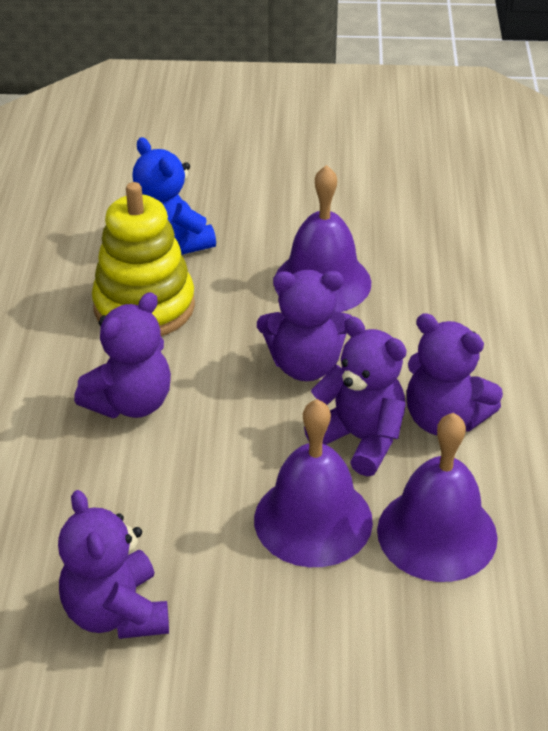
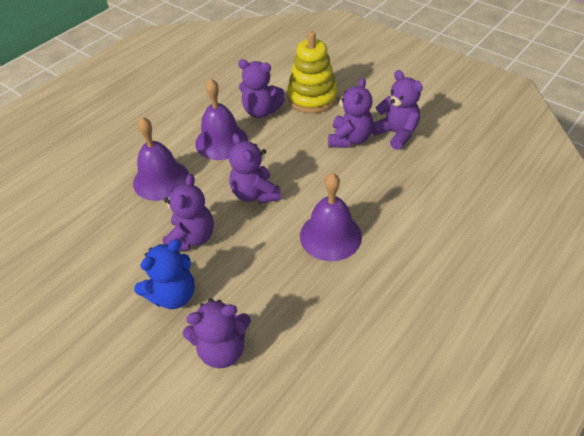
purple teddy bear: [58,490,169,639] [74,292,171,418] [257,270,352,381] [304,316,407,477] [407,313,503,435] = 5 -> [163,174,214,251] [183,298,251,368] [229,133,281,204] [238,59,285,118] [328,78,373,148] [372,70,423,150] = 6

